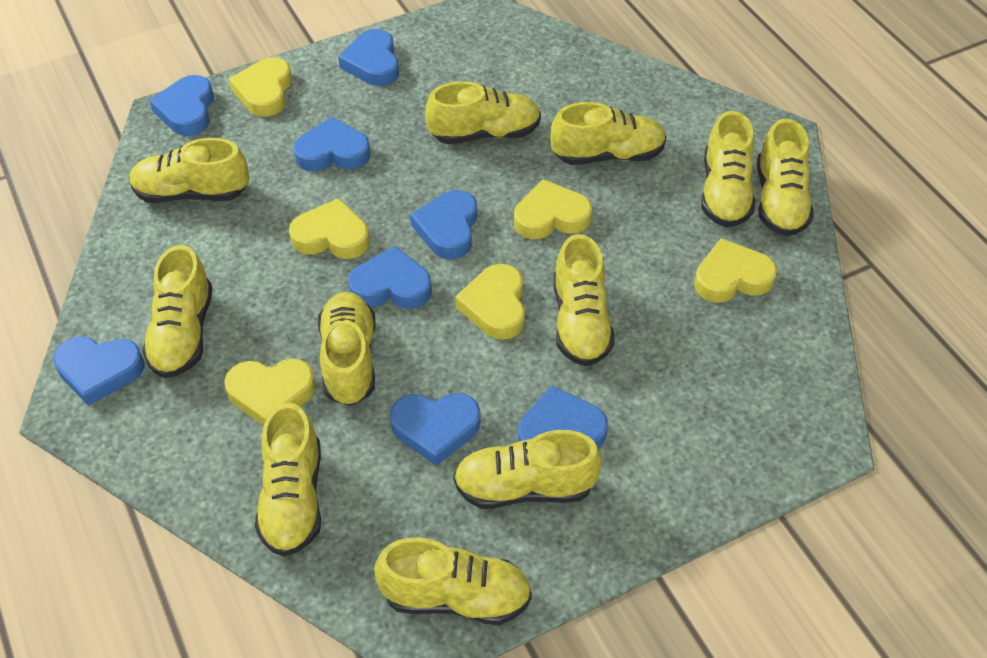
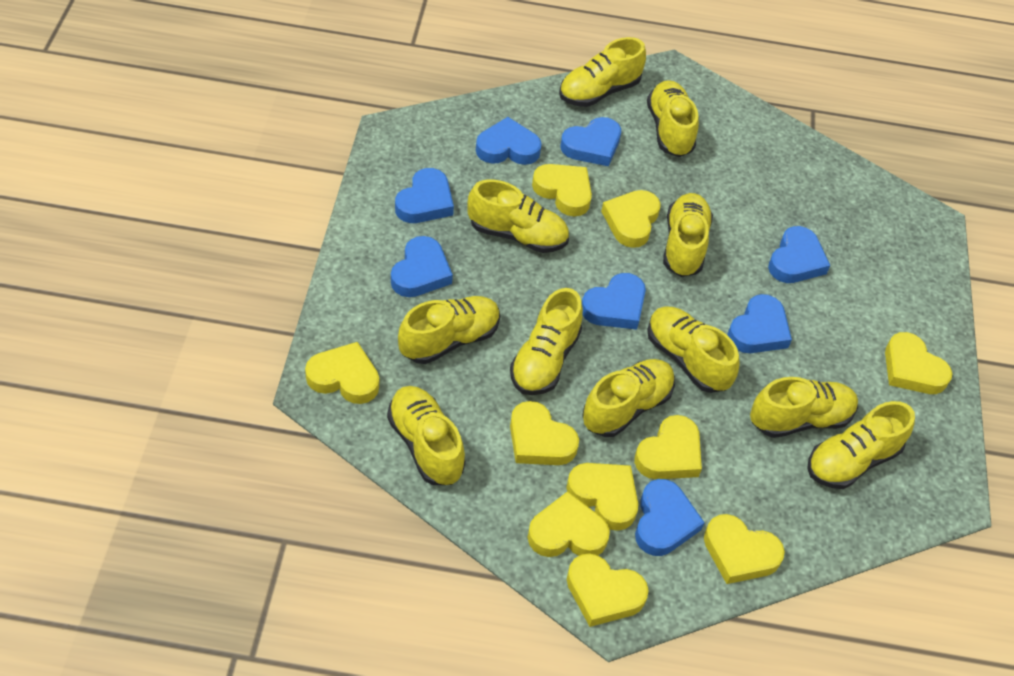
yellow heart: [224,358,316,426] [229,57,292,117] [289,198,369,259] [455,264,525,340] [514,179,592,239] [694,238,777,303] = 6 -> [305,342,379,404] [510,401,579,465] [528,491,610,557] [532,164,592,216] [566,463,638,531] [567,553,649,627] [601,190,661,248] [634,415,702,479] [704,514,785,584] [885,332,952,394] = 10

